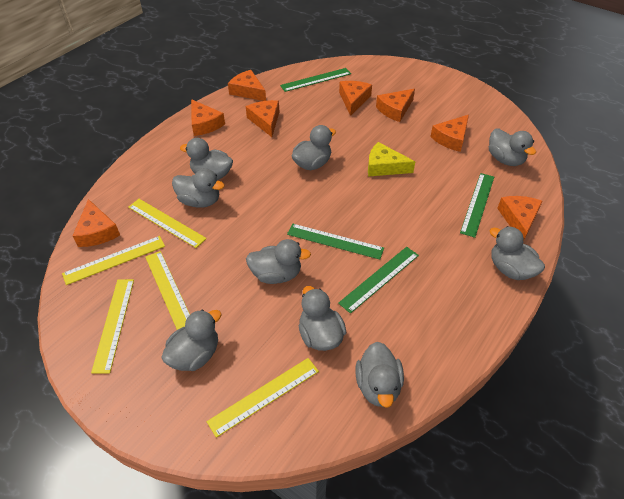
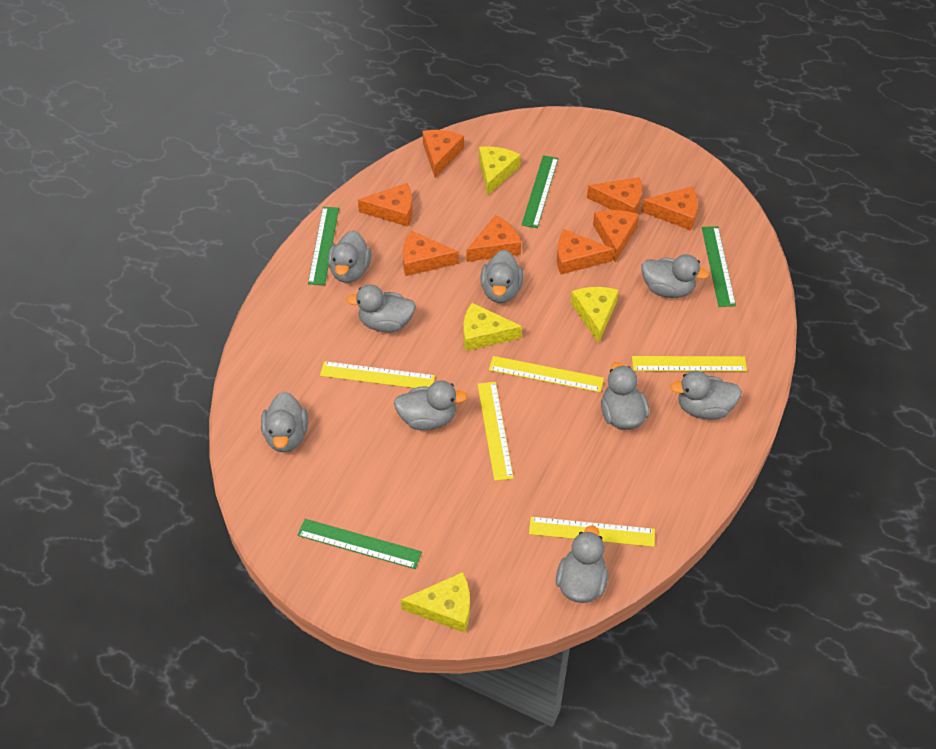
yellow cheese: [368,142,415,177] = 1 -> [401,572,470,633] [463,303,522,351] [479,146,521,196] [571,287,619,343] = 4

